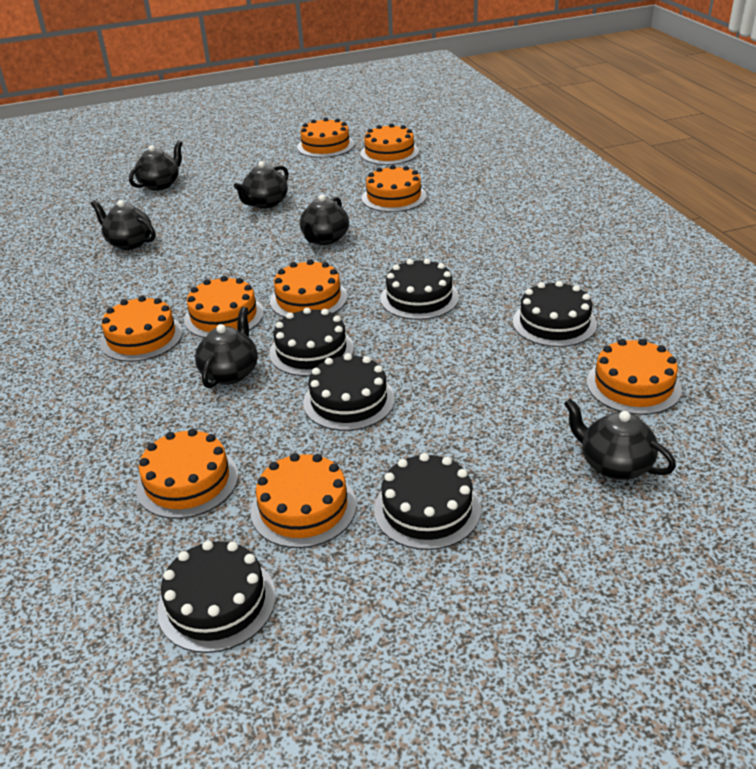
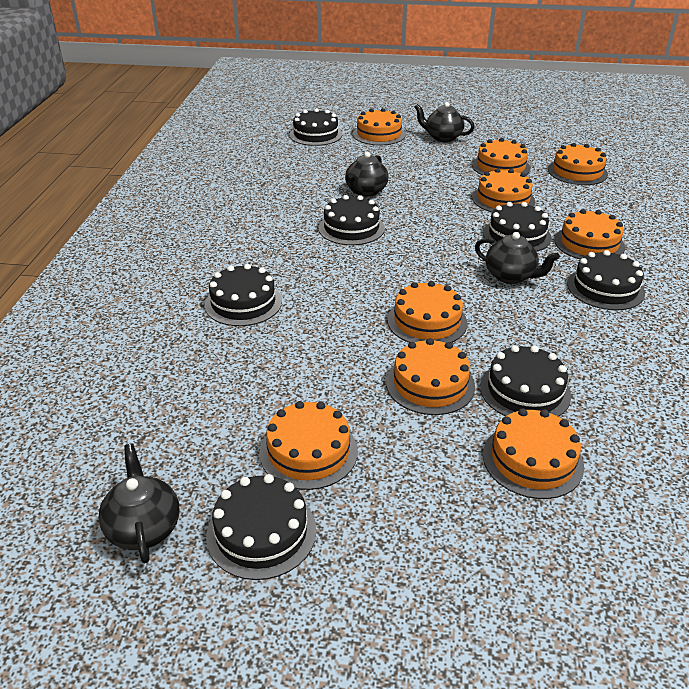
black cake: [157,540,276,653] [269,308,354,376] [303,353,395,431] [374,453,481,550] [380,258,459,320] [513,281,597,347] = 6 -> [205,264,282,326] [206,474,316,580] [289,108,342,146] [318,195,385,245] [480,345,571,417] [483,202,552,252] [567,250,645,310] = 7
black teapot: [91,200,156,250] [129,141,183,191] [195,307,258,388] [234,161,288,209] [300,194,349,245] [564,398,676,480] = 6 -> [98,443,180,563] [345,152,389,197] [414,102,475,142] [475,232,560,284] = 4

